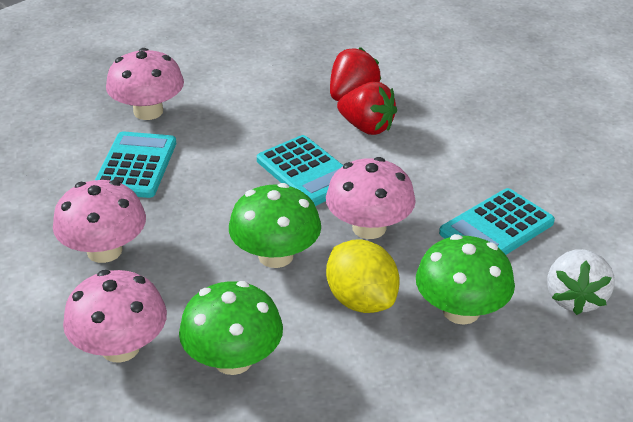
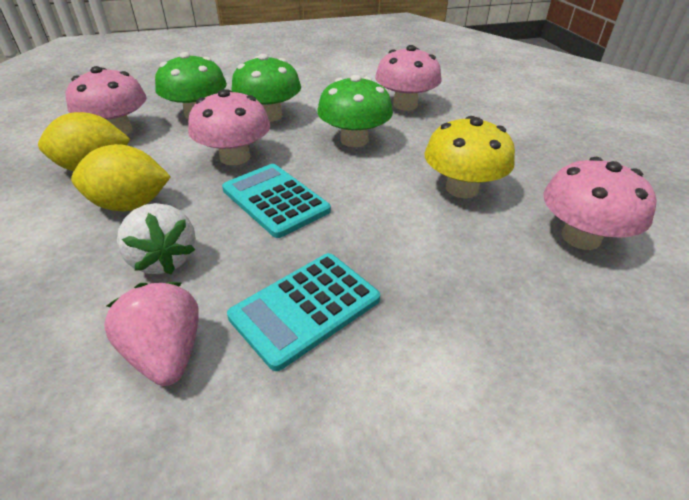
pink strawberry: none = 0 -> [104,282,199,386] = 1
red strawberry: [330,47,381,101] [337,82,397,135] = 2 -> none = 0
turquoise calculator: [95,131,176,198] [257,135,343,206] [439,188,555,255] = 3 -> [222,164,331,238] [227,253,380,371] = 2
yellow lemon: [326,240,400,313] = 1 -> [38,112,130,171] [71,144,171,211] = 2
yellow mushroom: none = 0 -> [424,116,515,198] = 1

